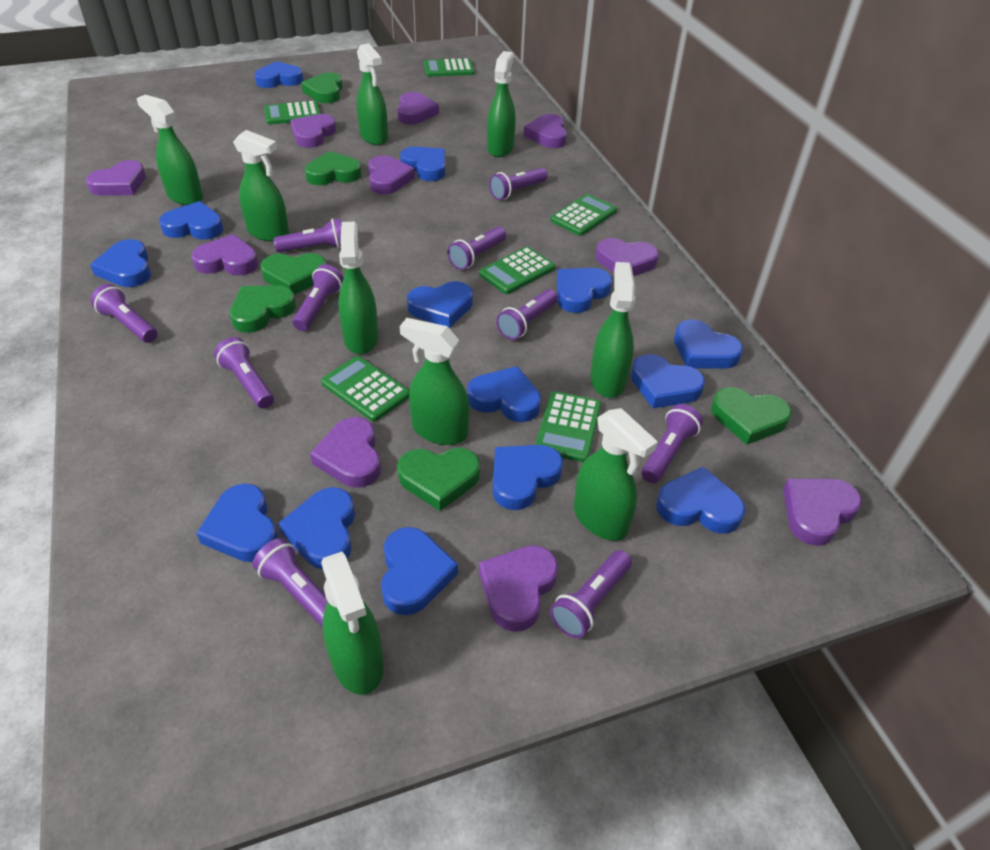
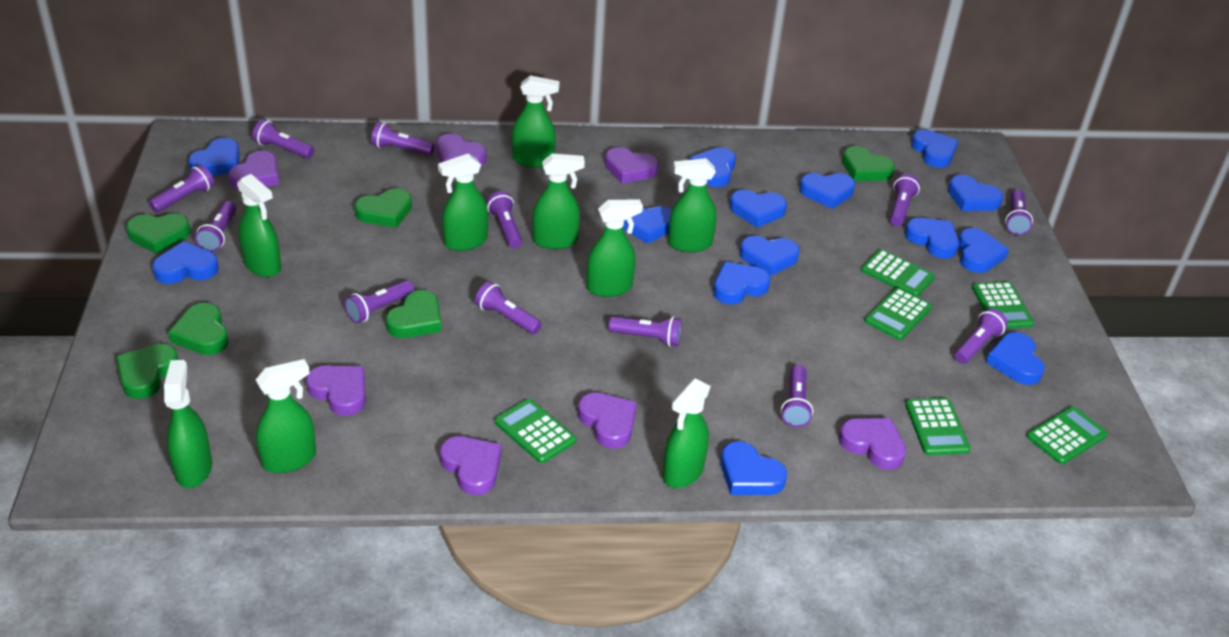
purple flashlight: [91,284,157,343] [214,337,274,409] [252,538,328,628] [273,218,342,252] [293,264,344,331] [447,227,506,270] [489,168,548,200] [496,289,558,340] [550,550,632,638] [641,404,703,483] = 10 -> [149,164,214,212] [195,201,236,252] [252,119,314,159] [344,280,414,323] [371,122,435,156] [475,282,542,334] [487,191,522,248] [609,316,682,347] [781,365,813,428] [890,174,920,227] [954,308,1008,364] [1005,190,1033,235] = 12
purple heart: [86,160,146,196] [191,234,258,276] [290,114,336,148] [310,417,381,488] [368,155,415,194] [397,92,439,124] [479,545,559,632] [524,114,567,148] [595,238,659,276] [783,479,862,546] = 10 -> [228,151,279,190] [306,365,366,416] [436,134,486,166] [440,436,501,495] [578,393,637,449] [605,147,659,184] [839,418,906,470] = 7

